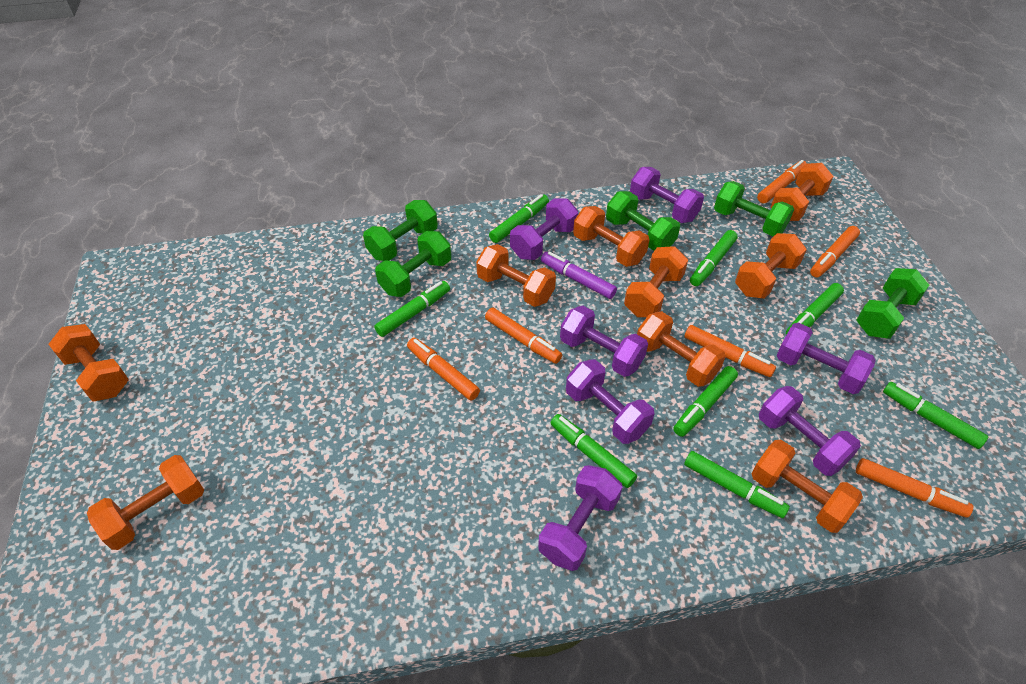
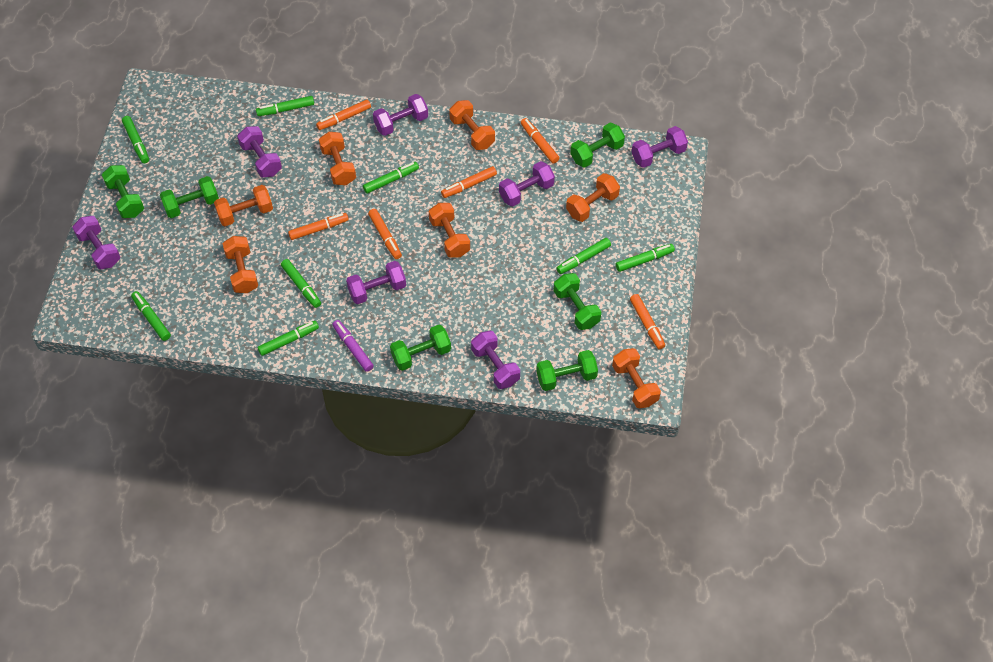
green dumbbell: [363,200,438,261] [375,231,451,297] [606,191,680,251] [714,181,794,237] [857,268,929,339] = 5 -> [102,165,144,218] [160,176,219,218] [390,325,451,371] [536,350,598,391] [554,273,601,330] [570,123,625,168] = 6
orange dumbbell: [48,324,129,401] [87,455,204,550] [476,244,556,307] [573,206,650,267] [624,246,688,317] [637,311,726,387] [735,233,807,299] [751,440,863,533] [771,163,834,221] = 9 -> [214,185,273,226] [222,236,258,293] [319,132,356,185] [429,203,470,258] [449,100,495,150] [566,173,620,222] [612,348,661,409] = 7

